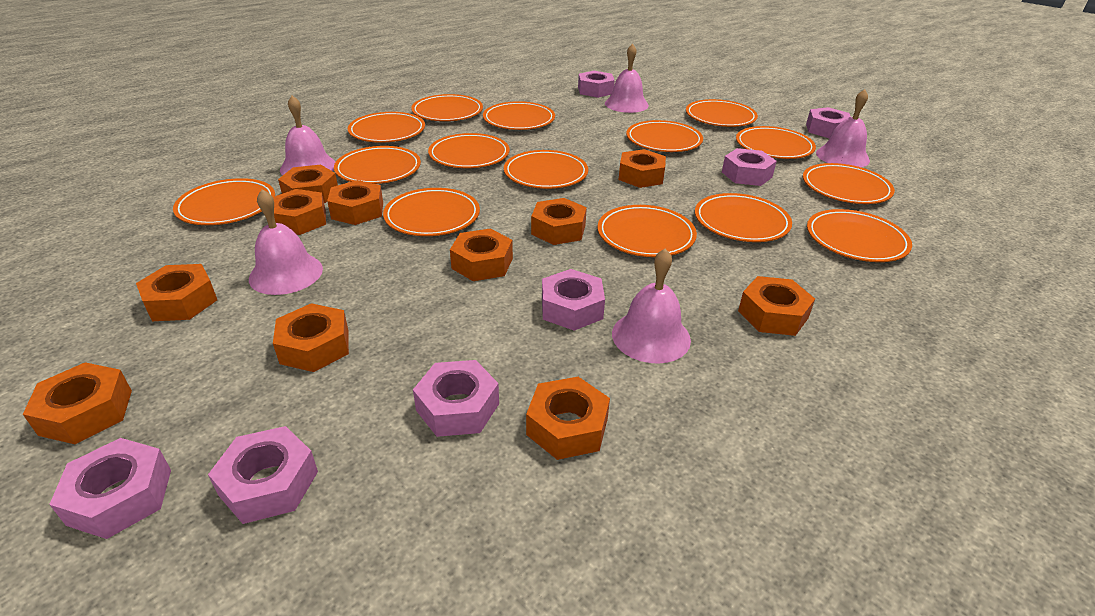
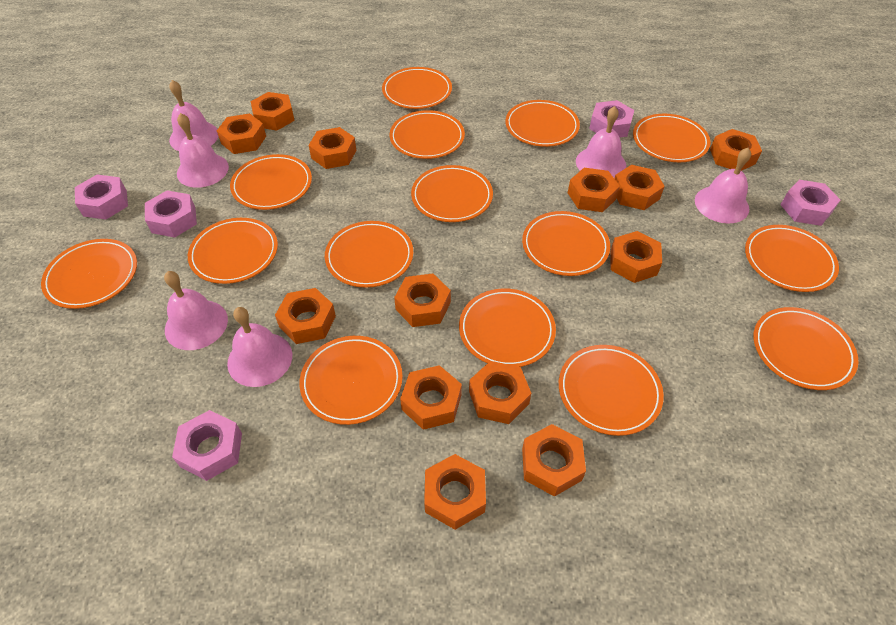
orange nut: [23,362,132,444] [136,264,217,321] [273,189,326,235] [273,303,349,372] [278,165,338,203] [327,180,383,225] [450,229,513,281] [526,377,610,460] [531,198,587,245] [619,149,666,188] [738,276,815,336] = 11 -> [217,113,266,154] [251,92,295,130] [275,288,336,344] [309,127,356,169] [394,274,451,327] [400,365,462,430] [424,454,486,530] [469,361,531,424] [522,424,586,497] [568,168,620,212] [610,231,662,283] [614,165,665,210] [710,129,762,171] = 13
pink bell: [249,189,323,295] [280,96,335,175] [605,44,649,113] [612,249,691,364] [816,89,870,167] = 5 -> [164,271,228,350] [169,80,219,151] [177,113,229,188] [227,307,292,387] [576,106,626,178] [695,148,751,224] = 6
pink nut: [49,438,171,539] [208,426,318,524] [413,360,499,437] [542,269,605,331] [578,71,615,98] [722,148,777,186] [806,107,851,139] = 7 -> [75,175,128,219] [145,190,197,238] [172,410,242,481] [589,100,634,138] [781,180,840,226] = 5

